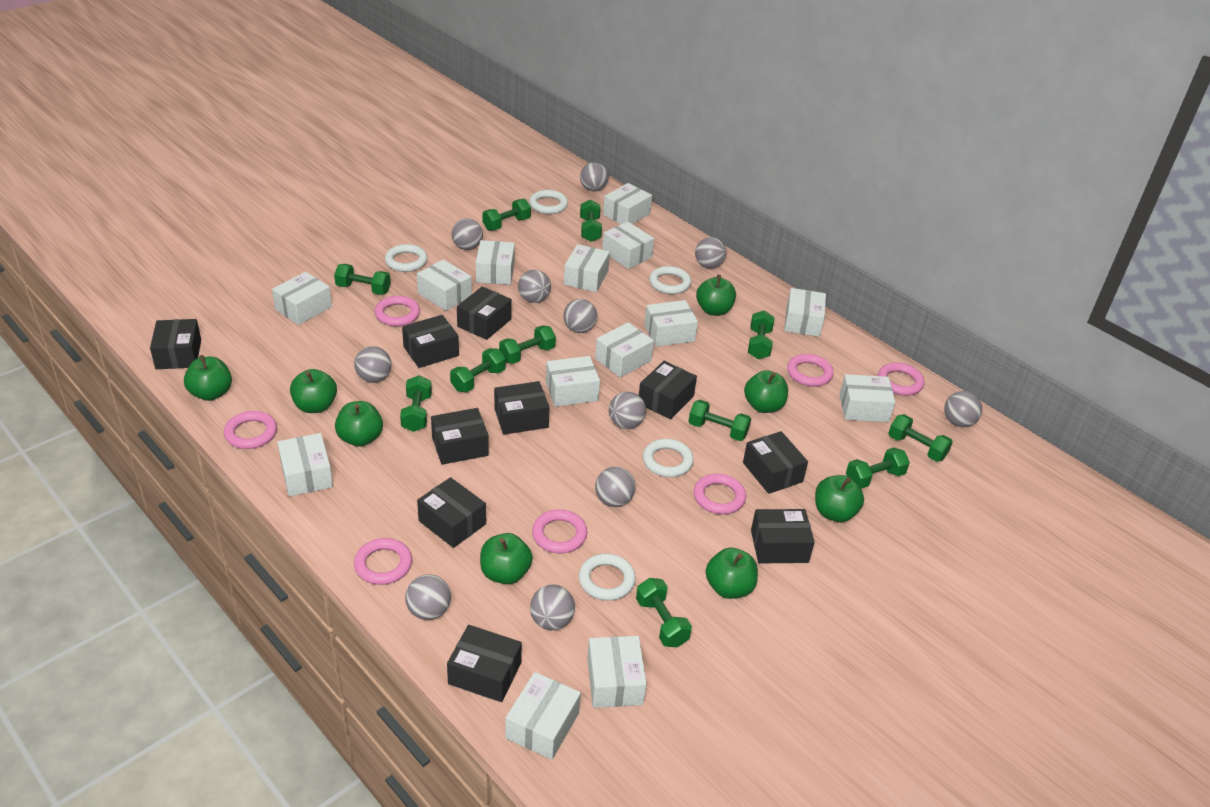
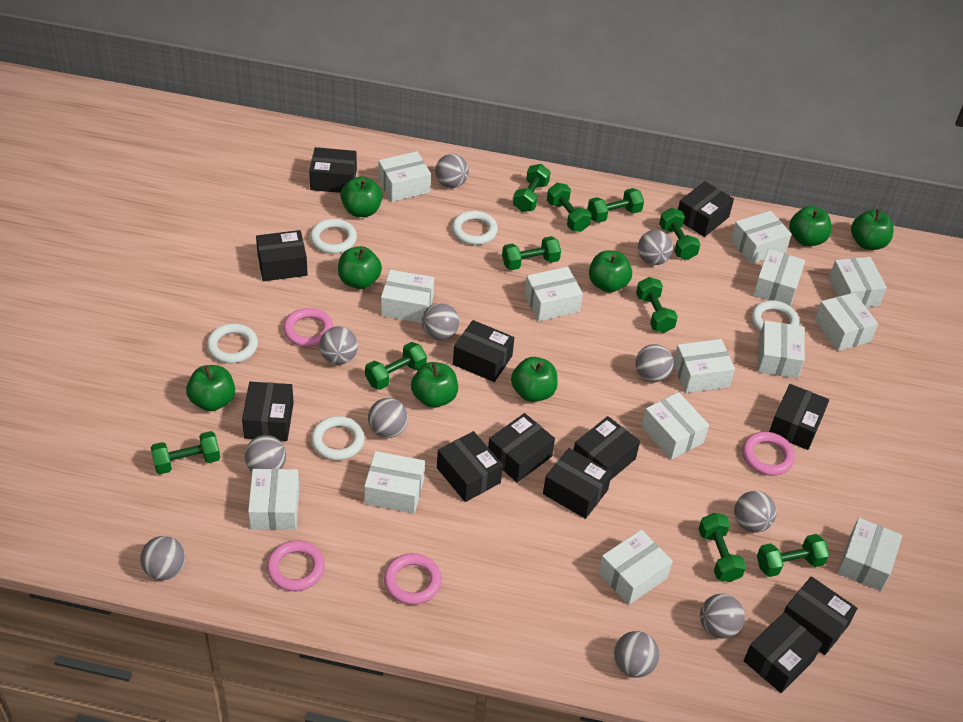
black box: [150,319,201,369] [402,315,459,368] [417,477,486,548] [431,408,489,465] [447,625,522,702] [457,286,512,340] [494,381,549,435] [639,361,697,420] [743,431,808,494] [751,509,815,564] = 10 -> [242,382,294,441] [256,230,308,281] [309,147,357,193] [437,431,503,502] [453,320,514,382] [488,413,555,483] [543,448,612,519] [574,416,640,480] [678,181,734,237] [744,612,822,693] [769,384,829,450] [784,576,858,655] = 12
green dumbbell: [334,264,391,295] [400,375,432,432] [450,348,506,392] [482,199,531,231] [499,325,556,364] [580,199,602,242] [636,578,692,647] [688,400,751,441] [748,310,774,359] [846,448,910,489] [888,414,953,462] = 11 -> [151,431,220,474] [365,342,427,390] [502,236,561,270] [513,164,550,212] [547,183,592,232] [588,188,644,223] [636,277,678,333] [659,208,701,260] [699,513,746,582] [757,534,829,577] = 10
pink ring: [224,411,277,449] [354,538,412,585] [375,296,420,326] [532,510,587,553] [694,474,746,514] [787,354,834,387] [878,363,925,396] = 7 -> [267,540,325,591] [283,308,333,347] [384,553,442,605] [742,432,795,476] = 4

